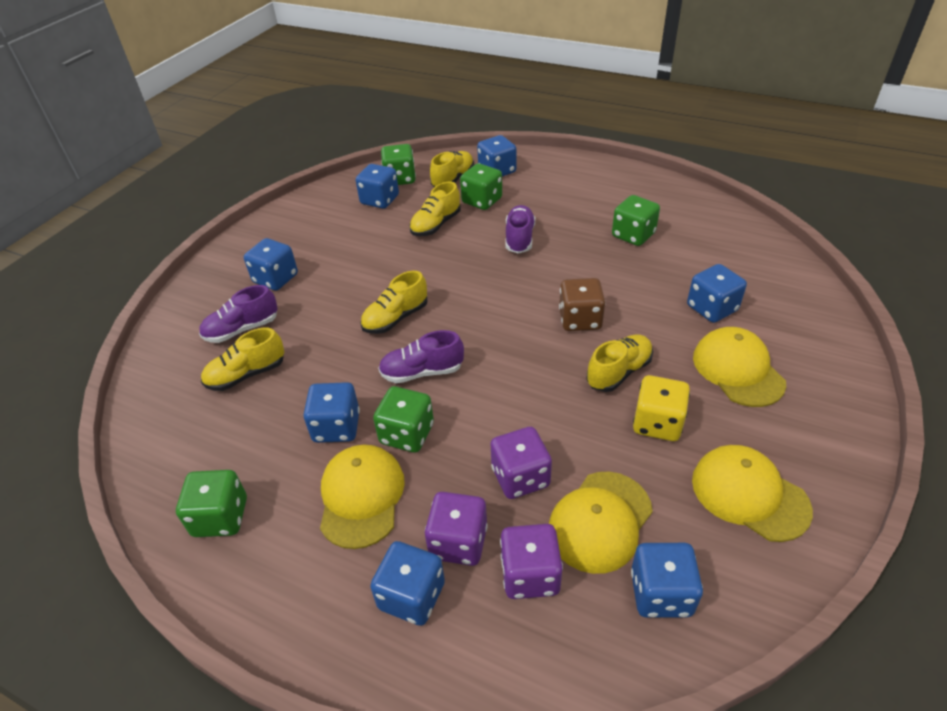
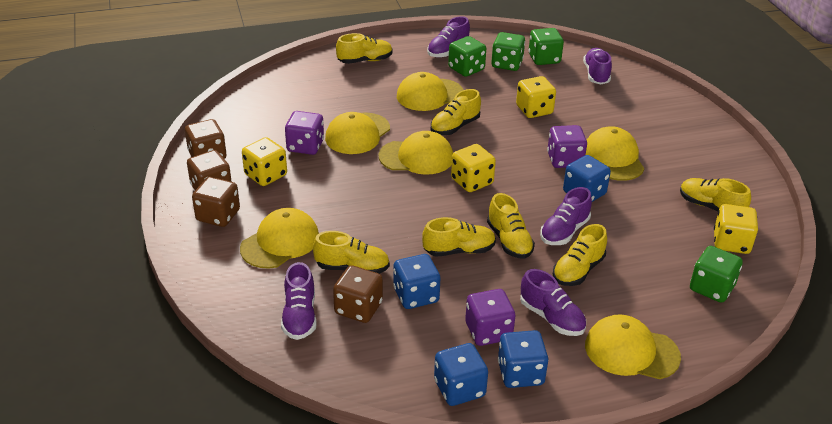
blue dice: [244,238,298,290] [303,382,360,443] [356,164,399,209] [370,541,445,626] [477,135,516,177] [631,543,703,618] [687,264,747,323] = 7 -> [393,254,440,309] [434,343,488,406] [498,330,548,388] [563,155,611,202] = 4
brown dice: [559,278,605,331] = 1 -> [185,119,226,159] [187,150,232,190] [192,177,240,227] [333,265,383,323] = 4
green dice: [176,470,247,537] [373,386,434,453] [381,144,416,185] [460,163,502,210] [612,195,660,246] = 5 -> [448,36,486,77] [491,32,525,71] [529,28,564,65] [690,246,743,303] = 4
purple shoe: [199,285,278,343] [378,330,464,383] [505,205,535,253] = 3 -> [281,262,317,340] [427,16,470,58] [520,269,586,336] [540,187,592,245] [583,48,612,85] = 5
yellow cap: [320,445,405,549] [549,472,653,574] [692,445,813,542] [693,327,786,407] = 4 -> [240,208,319,269] [325,112,390,154] [378,131,453,175] [397,72,463,111] [585,314,681,379] [586,126,644,181] = 6
yellow dice: [633,375,690,441] = 1 -> [242,137,287,186] [451,144,496,192] [516,76,556,118] [714,204,758,254] = 4
yellow shoe: [201,328,285,391] [360,271,428,334] [409,181,461,236] [430,151,474,187] [586,334,653,392] = 5 -> [313,231,390,274] [336,33,393,64] [422,217,496,257] [431,89,481,135] [487,193,535,259] [553,224,607,286] [680,178,751,212] = 7

